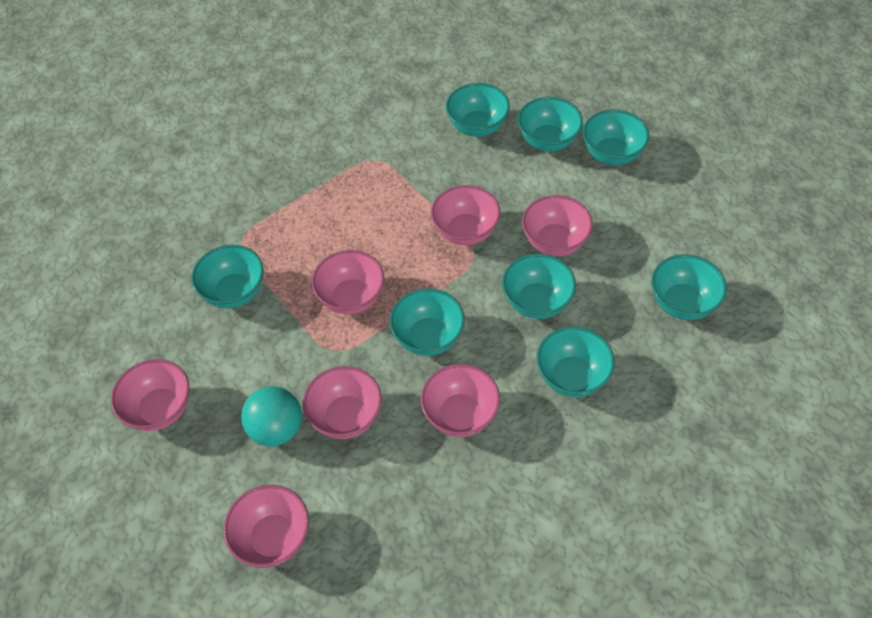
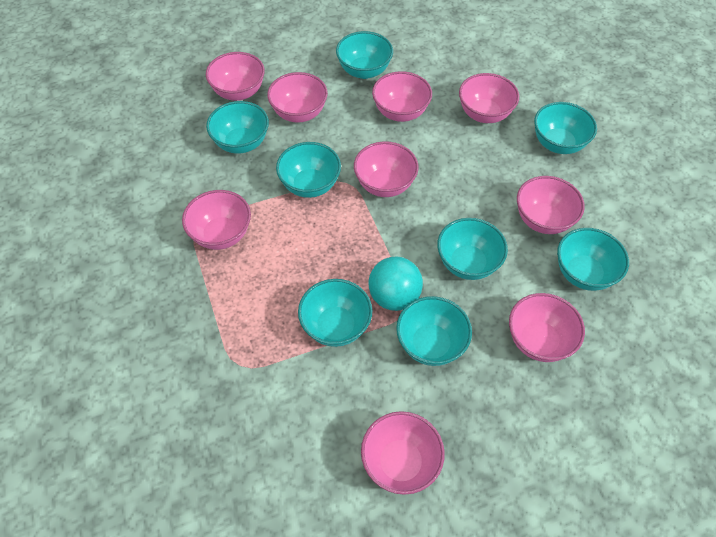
pink bowl: [111,359,190,431] [223,485,309,568] [303,366,382,439] [312,250,384,315] [421,364,500,437] [431,185,501,245] [522,195,593,256] = 7 -> [182,190,251,250] [206,52,265,101] [267,72,328,123] [354,141,419,197] [361,411,445,495] [372,71,432,122] [459,73,519,123] [509,293,585,362] [517,176,585,234] = 9

